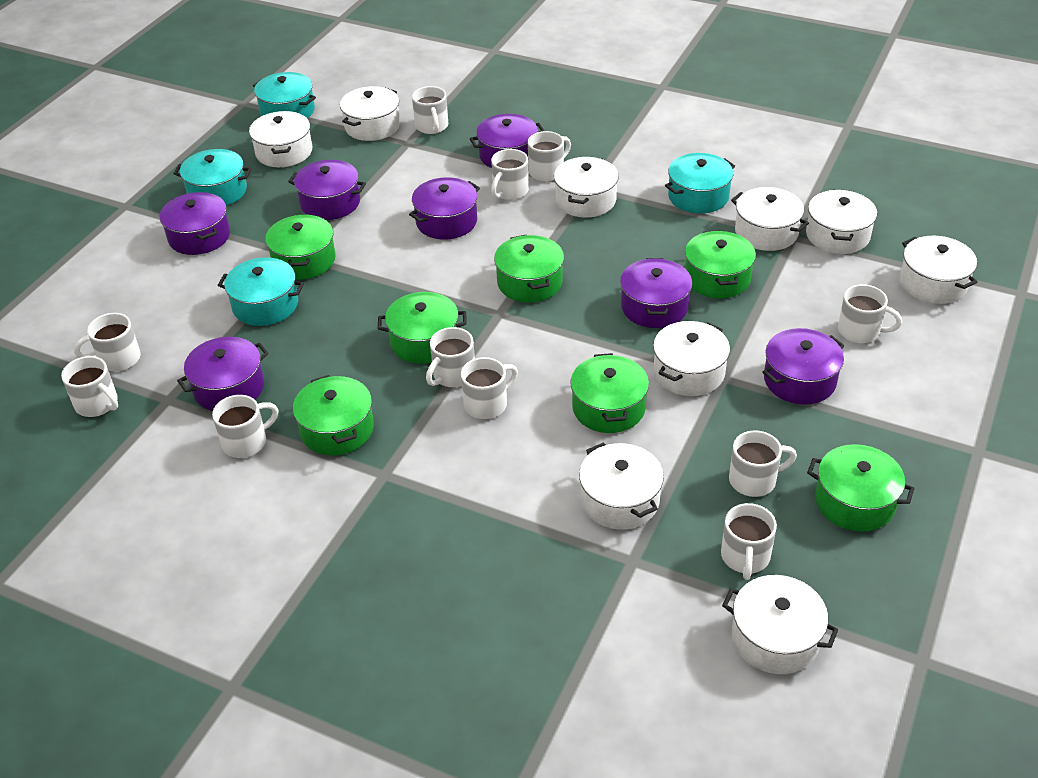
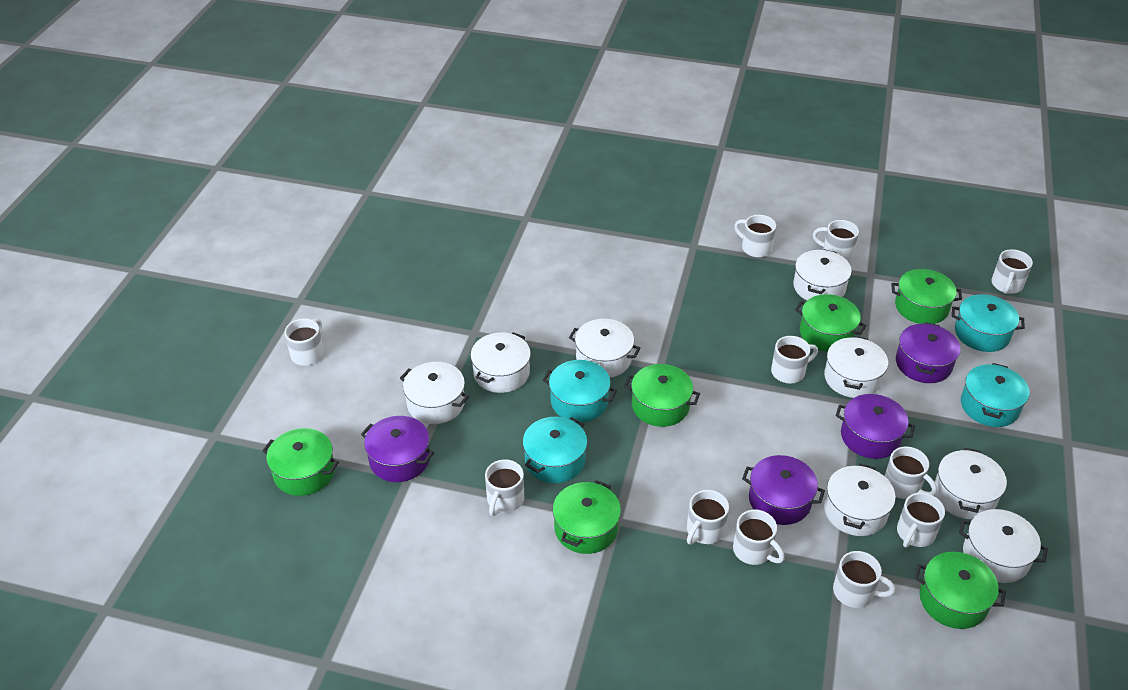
green pot: [265,214,336,279] [293,375,374,455] [378,292,467,364] [494,235,564,302] [571,353,649,433] [685,230,756,298] [807,444,914,532] = 7 -> [262,428,339,496] [553,480,621,554] [624,364,700,427] [795,294,867,352] [891,269,962,324] [915,552,1006,629] = 6
purple pot: [160,192,230,255] [177,337,269,411] [288,160,366,220] [409,177,480,240] [470,114,544,168] [620,258,692,328] [762,328,844,405] = 7 -> [361,416,434,482] [742,455,825,525] [836,394,915,459] [896,322,960,383] = 4
white pot: [249,111,312,167] [340,86,400,141] [554,157,619,218] [579,442,664,530] [653,321,730,396] [722,575,838,674] [731,187,809,251] [806,189,877,254] [900,236,978,304] = 9 -> [400,362,469,424] [470,332,531,393] [569,319,640,378] [793,249,852,300] [824,336,888,398] [824,463,896,536] [935,448,1007,519] [959,509,1048,583] = 8

